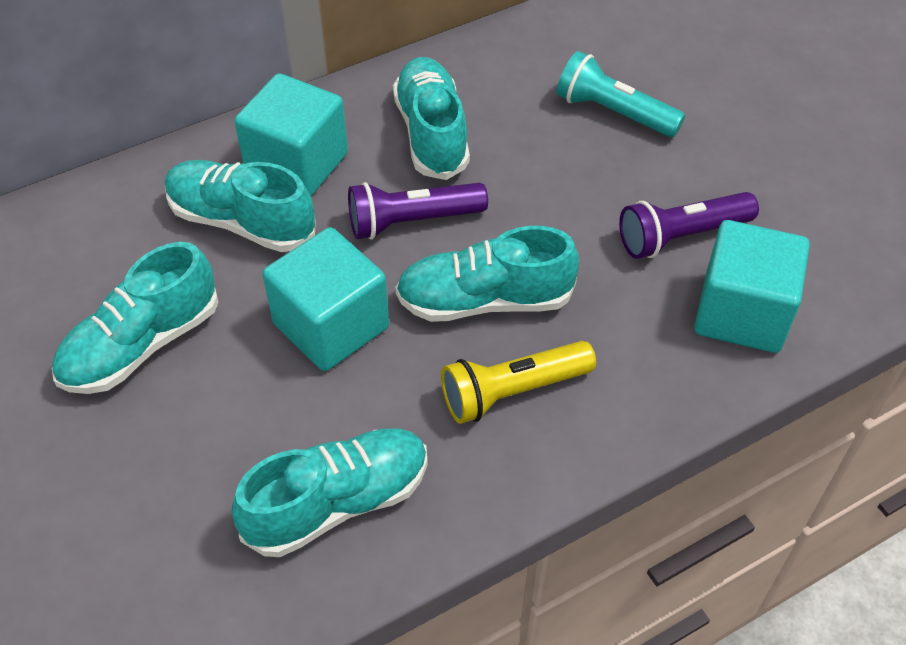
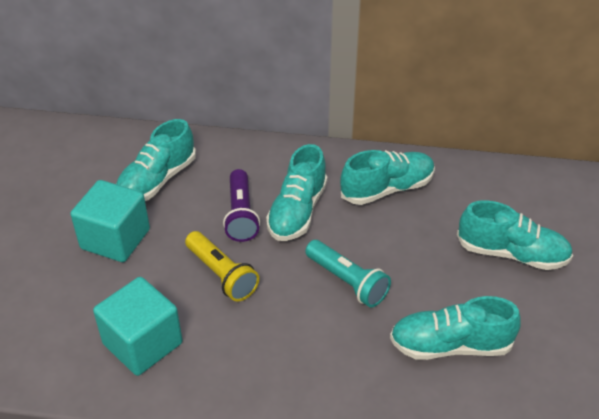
purple flashlight: [348,182,488,240] [619,192,759,259] = 2 -> [223,169,260,242] = 1
turquoise cube: [234,73,348,196] [262,227,389,371] [694,220,810,353] = 3 -> [70,180,150,262] [93,277,182,376] = 2

